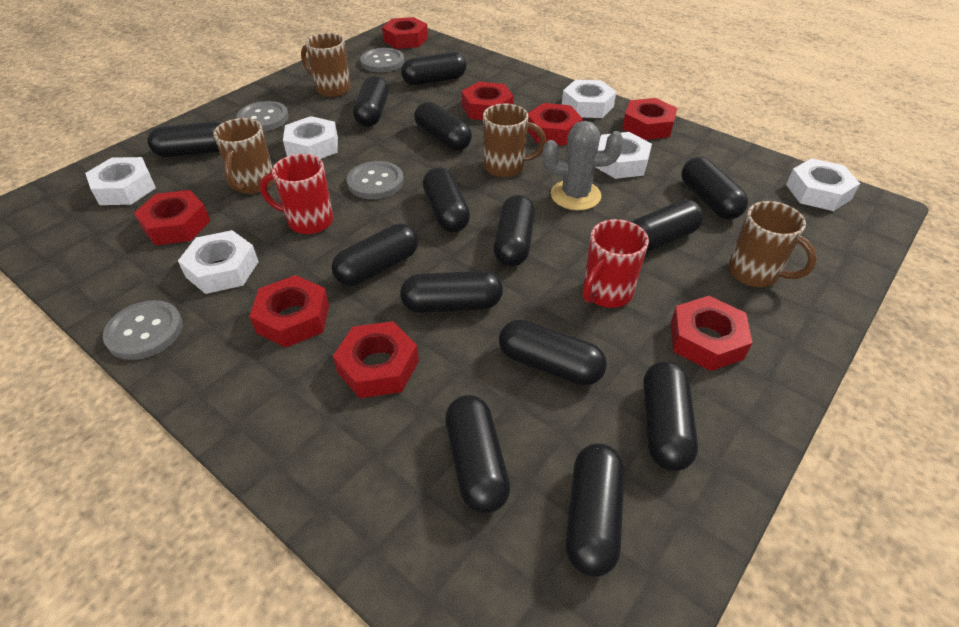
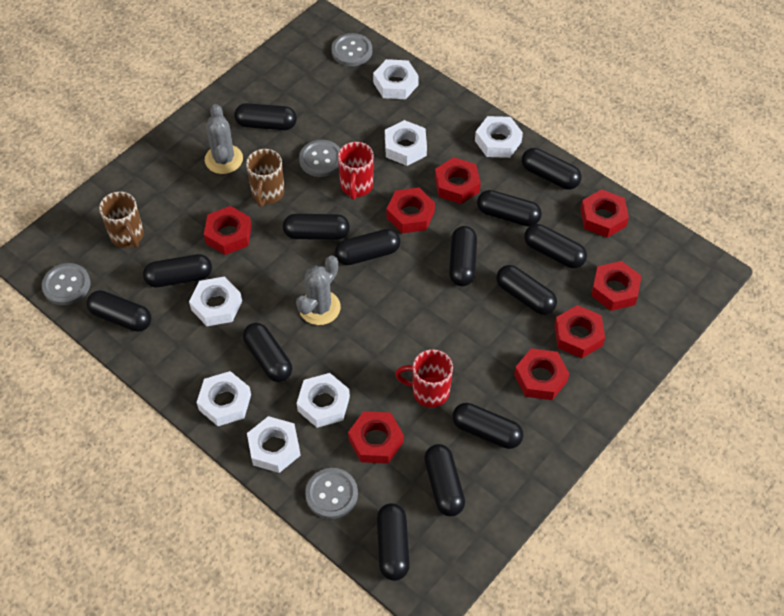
brown mug: [213,118,274,194] [301,33,351,97] [483,103,546,177] [728,201,817,287] = 4 -> [99,191,144,248] [246,149,285,207] = 2
grey cactus: [543,121,624,210] = 1 -> [205,104,243,174] [296,256,341,325] = 2
white nut: [85,157,156,205] [178,230,259,294] [283,116,338,159] [562,80,616,118] [596,132,652,179] [786,158,860,211] = 6 -> [189,277,242,326] [196,371,251,426] [247,416,301,473] [297,373,350,428] [373,59,419,99] [385,120,427,166] [475,116,523,158] = 7

